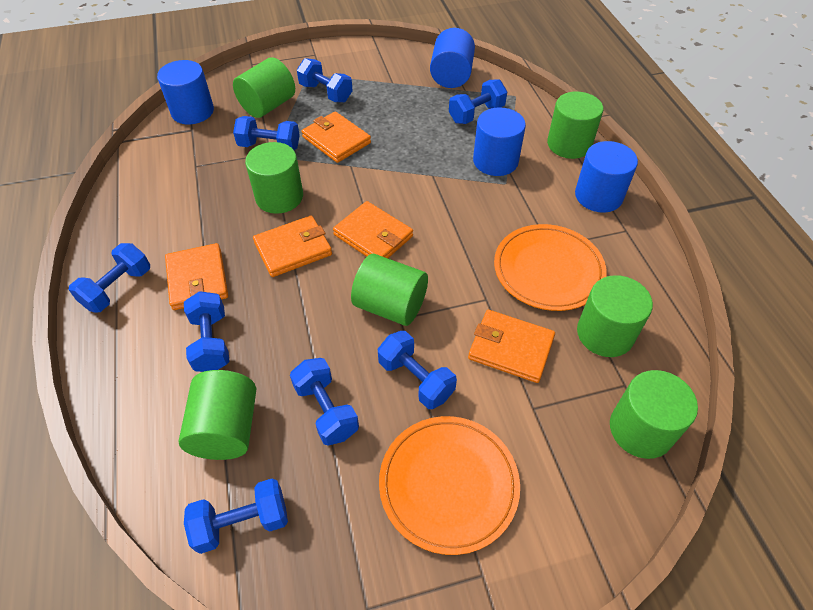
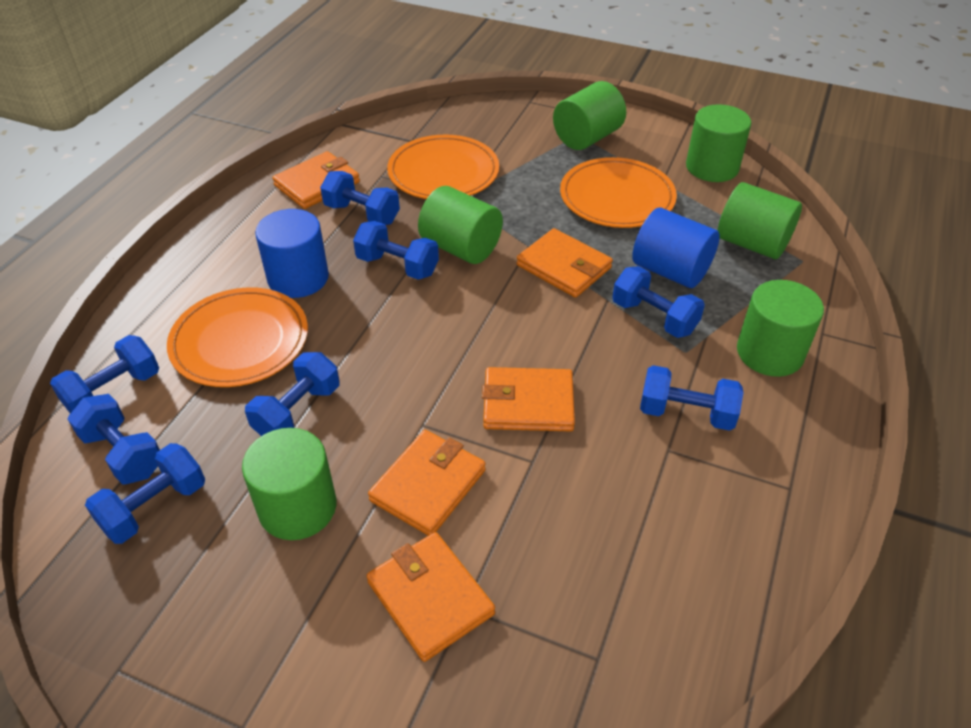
blue cylinder: [157,60,214,124] [430,28,475,88] [473,107,526,176] [575,141,638,213] = 4 -> [255,209,329,298] [632,207,719,288] = 2
green cylinder: [179,370,256,460] [233,57,295,118] [245,142,303,214] [351,254,428,326] [547,91,603,159] [577,275,653,357] [610,370,698,459] = 7 -> [242,428,336,540] [418,186,503,264] [553,81,626,150] [686,104,751,182] [718,182,802,259] [737,280,824,377] = 6
orange plate: [379,416,520,555] [494,224,607,311] = 2 -> [167,287,308,387] [387,135,499,199] [560,157,677,228] = 3

